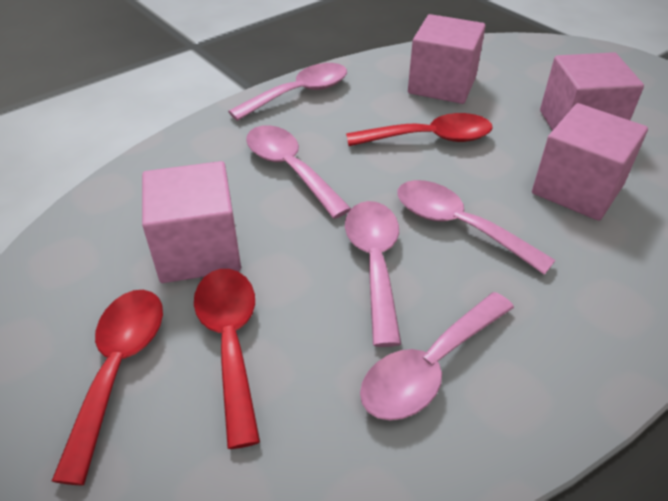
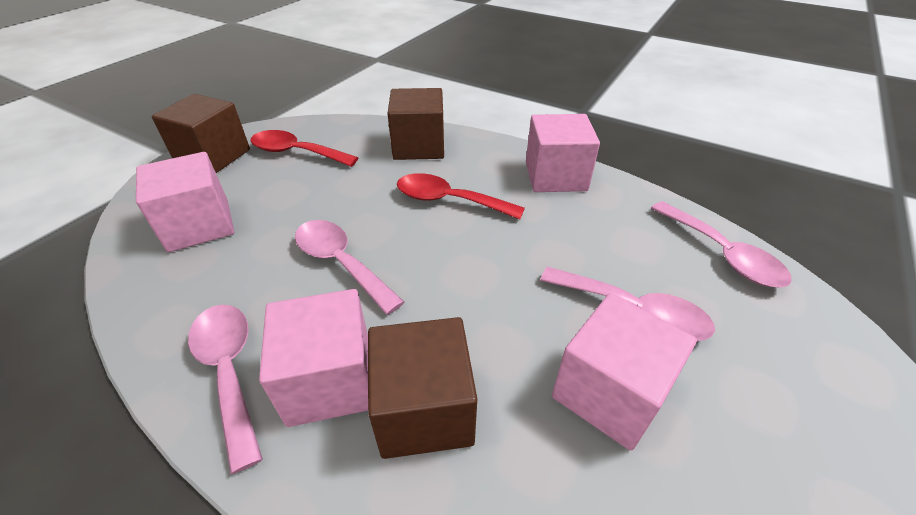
brown cube: none = 0 -> [152,94,250,173] [368,317,477,459] [387,88,444,160] = 3
pink spoon: [228,63,347,121] [246,125,351,219] [345,201,401,347] [360,292,514,420] [398,180,556,275] = 5 -> [188,305,263,474] [295,220,404,315] [540,266,715,341] [651,201,792,287] = 4
red spoon: [52,290,163,485] [194,269,260,449] [346,113,493,146] = 3 -> [251,130,358,167] [397,173,525,220] = 2

